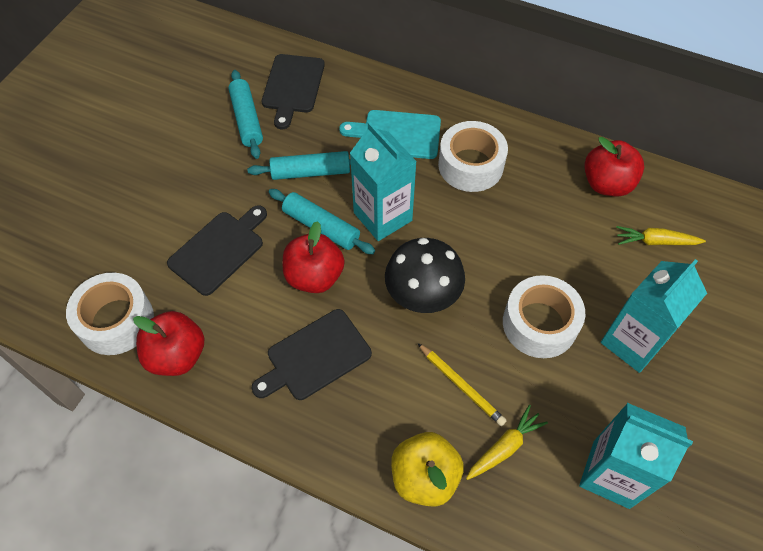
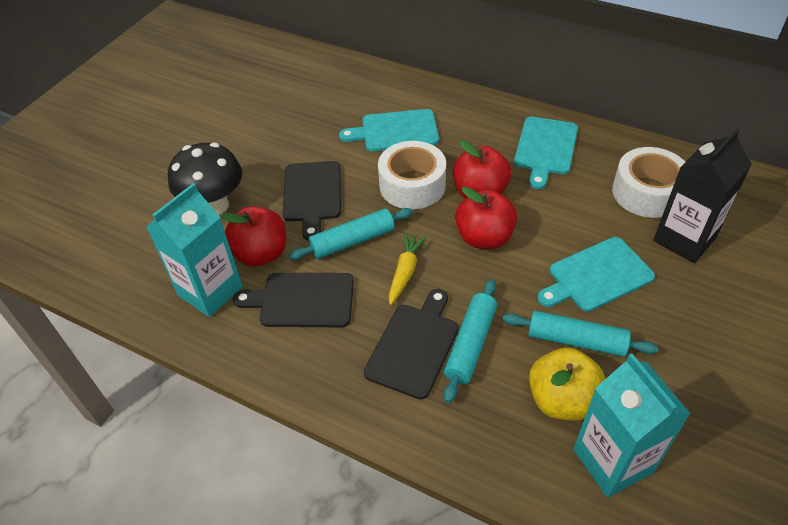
black carton: none = 0 -> [653,128,752,263] = 1
turquoise carton: [350,122,417,241] [579,403,693,509] [601,259,707,373] = 3 -> [146,183,243,317] [573,353,691,498] = 2
turquoise cutting board: [339,110,441,159] = 1 -> [339,109,439,151] [514,116,578,189] [537,237,655,312] = 3
white tape: [66,273,154,355] [438,121,508,192] [503,275,585,358] = 3 -> [378,141,446,209] [612,147,685,218] = 2
yellow carrot: [466,405,548,480] [616,226,706,245] = 2 -> [389,233,427,305] = 1
yellow pencil: [417,343,507,426] = 1 -> none = 0

